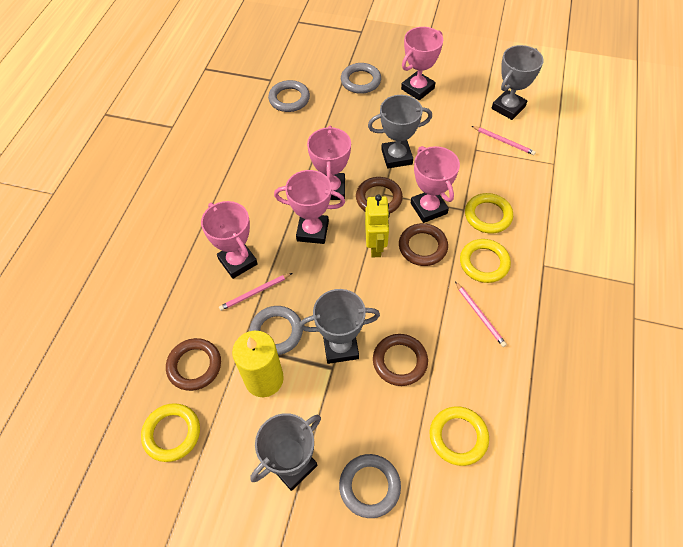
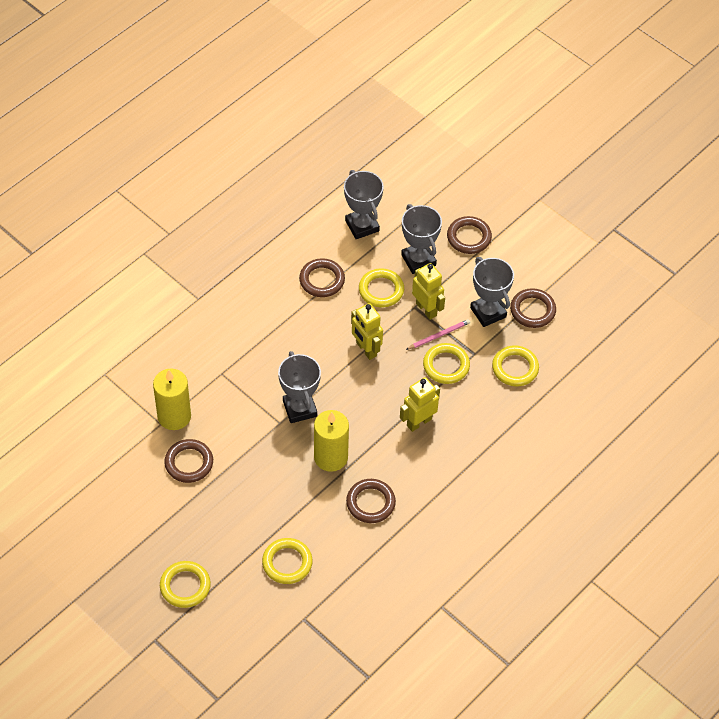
brown ring: [166,338,221,391] [356,177,403,213] [373,334,428,386] [399,223,448,266] = 4 -> [164,439,213,483] [299,258,345,297] [346,479,396,523] [447,216,492,254] [510,288,556,328] = 5
grey ring: [249,306,303,355] [268,80,310,112] [339,454,401,518] [341,63,381,94] = 4 -> none = 0
pink pencil: [219,273,292,311] [455,282,507,347] [472,126,536,155] = 3 -> [406,319,470,350] = 1
pink trophy: [201,201,258,279] [274,170,345,244] [307,126,351,200] [401,27,443,100] [411,146,460,223] = 5 -> none = 0
yellow candle: [232,331,284,397] = 1 -> [153,369,191,430] [314,410,349,472] = 2
yellow ring: [141,403,200,462] [430,406,489,466] [460,239,511,283] [465,193,513,234] = 4 -> [160,561,211,608] [262,538,312,584] [359,268,404,307] [423,343,470,384] [492,346,539,386] = 5
yellow robot: [365,195,390,257] = 1 -> [351,303,383,360] [400,377,440,432] [412,263,445,320] = 3

